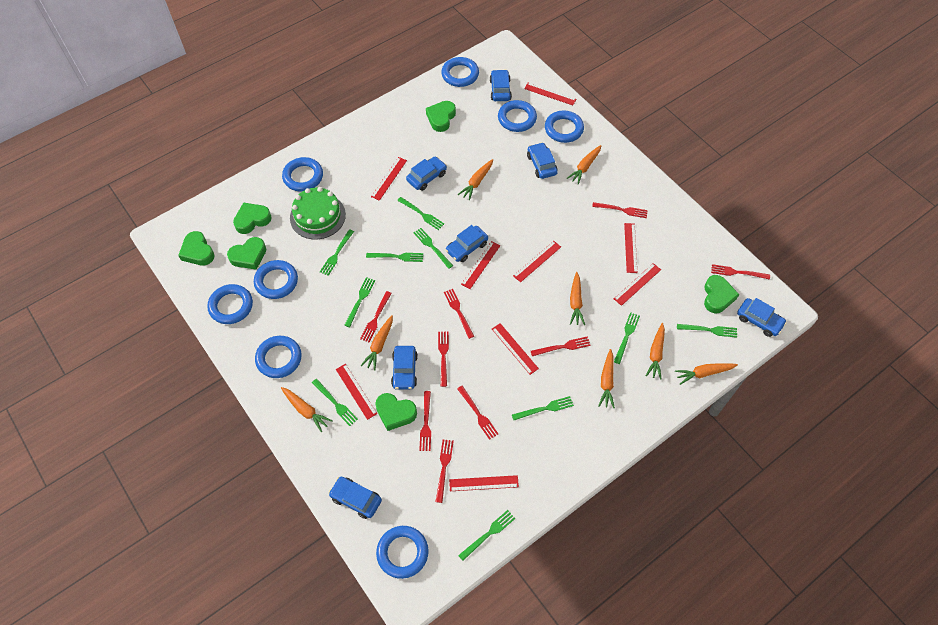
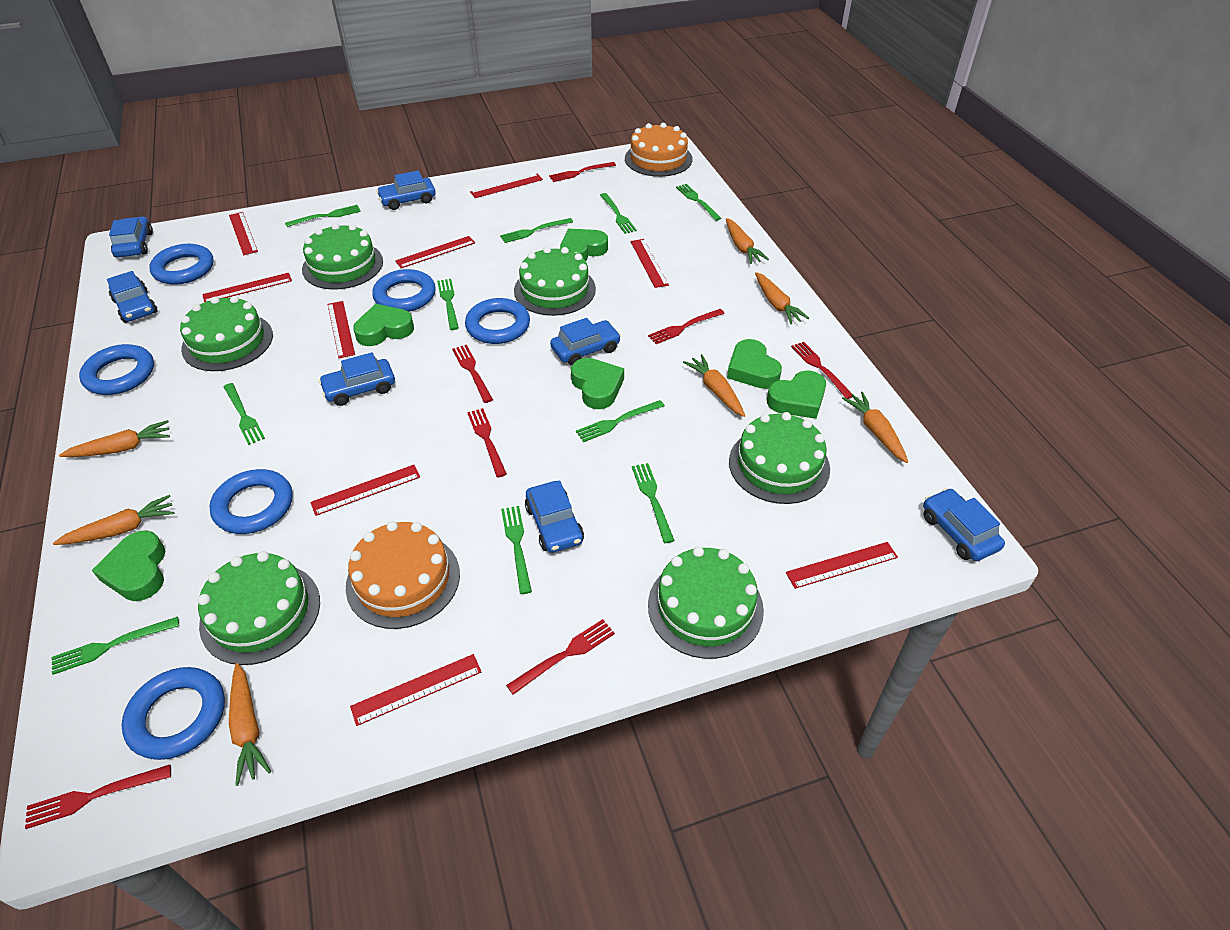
blue ring: [207,284,253,324] [254,260,298,299] [255,336,302,378] [282,157,323,191] [376,526,429,579] [441,57,479,87] [498,100,537,132] [545,111,584,143] = 8 -> [79,344,154,395] [122,667,225,760] [149,244,214,285] [209,469,292,534] [372,269,436,312] [465,298,530,344] = 6
green cake: [290,187,346,239] = 1 -> [180,296,273,371] [198,551,320,665] [302,223,383,290] [514,247,596,316] [648,546,764,659] [729,412,830,504] = 6
orange cake: none = 0 -> [346,521,460,629] [625,123,692,177] = 2
orange carrot: [281,387,333,433] [361,315,393,371] [458,159,493,200] [567,145,601,185] [570,272,585,325] [598,349,615,408] [646,323,665,380] [675,363,738,385] = 8 -> [53,495,174,545] [59,420,170,457] [229,663,271,786] [683,354,745,417] [726,218,769,264] [755,272,809,324] [842,392,908,463] = 7
red fork: [360,291,392,343] [419,391,431,451] [435,439,454,503] [438,332,449,387] [444,289,474,339] [457,386,498,440] [531,336,591,356] [592,202,648,218] [711,264,770,280] = 9 -> [25,764,171,829] [452,345,493,403] [467,408,507,477] [506,619,615,695] [549,162,616,182] [648,309,725,344] [791,342,852,399] = 7

